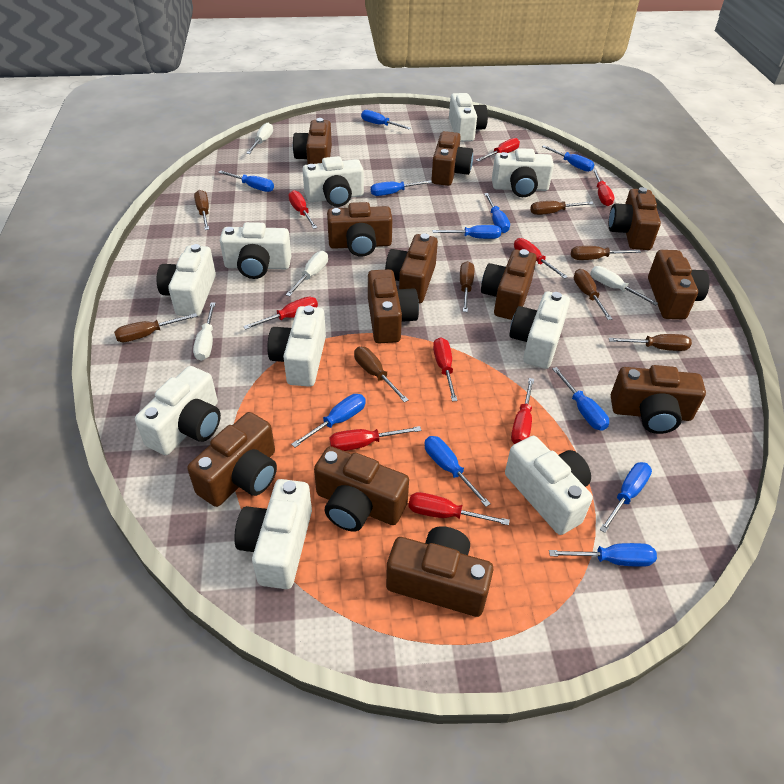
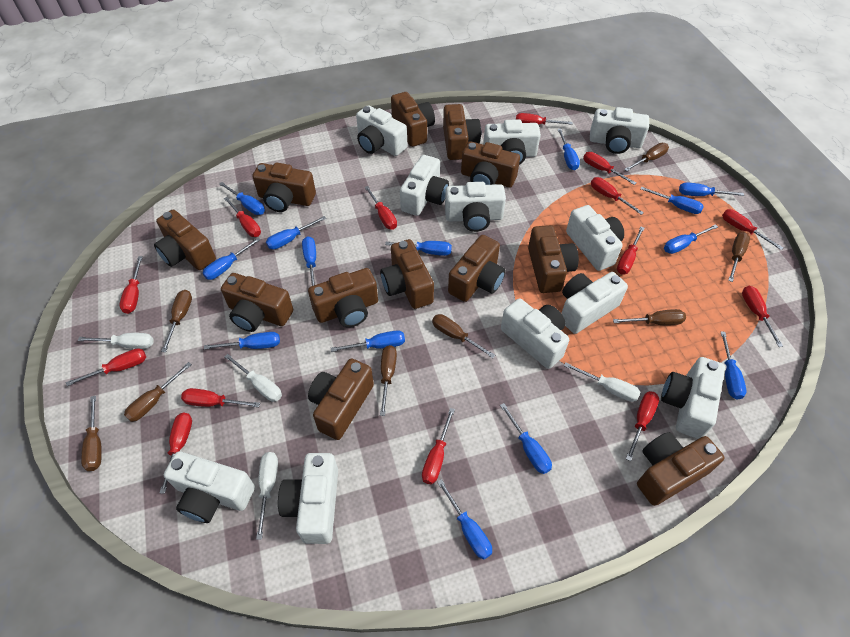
blue screwdriver: [218,170,274,192] [291,394,366,447] [361,110,411,130] [371,180,432,196] [425,436,491,507] [432,225,501,239] [484,193,510,233] [542,145,594,172] [549,543,657,567] [552,367,609,431] [599,462,652,533] = 11 -> [203,237,261,280] [204,332,280,349] [219,182,265,215] [266,216,326,250] [302,236,316,286] [331,330,405,352] [385,241,452,256] [437,479,492,559] [500,403,552,474] [558,129,580,170] [640,186,704,214] [664,224,718,254] [679,182,744,196] [721,332,746,400] = 14
red screwdriver: [243,297,318,330] [288,190,317,229] [329,426,422,451] [408,492,510,525] [433,337,458,401] [476,138,520,162] [511,378,534,444] [514,238,568,279] [592,169,614,206] = 9 -> [66,348,146,386] [119,256,143,314] [159,412,192,494] [181,388,260,407] [224,197,261,237] [365,186,397,230] [422,408,455,484] [516,113,573,125] [583,152,636,185] [591,177,644,215] [617,227,644,274] [626,391,659,461] [722,209,783,250] [742,286,783,347] = 14
white camera: [135,366,221,455] [157,244,216,317] [220,222,292,279] [234,479,312,589] [267,305,326,387] [302,156,364,207] [449,93,488,142] [492,148,554,197] [505,436,593,535] [510,291,570,369] = 10 -> [164,451,255,523] [278,453,338,544] [356,105,407,156] [400,155,449,216] [445,182,506,232] [483,119,541,165] [501,298,569,369] [561,272,628,334] [566,205,624,271] [590,107,649,154] [661,357,725,439] = 11

